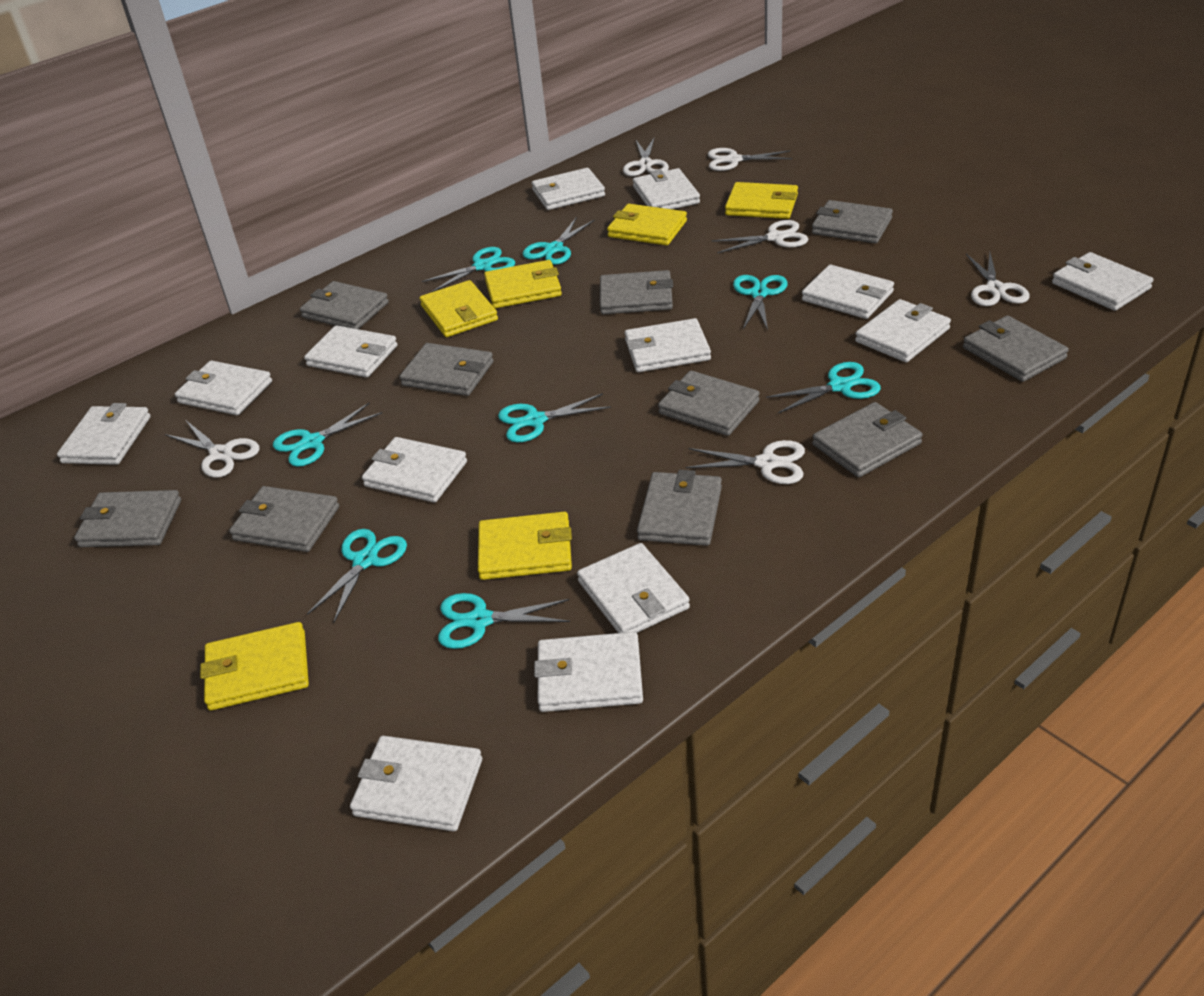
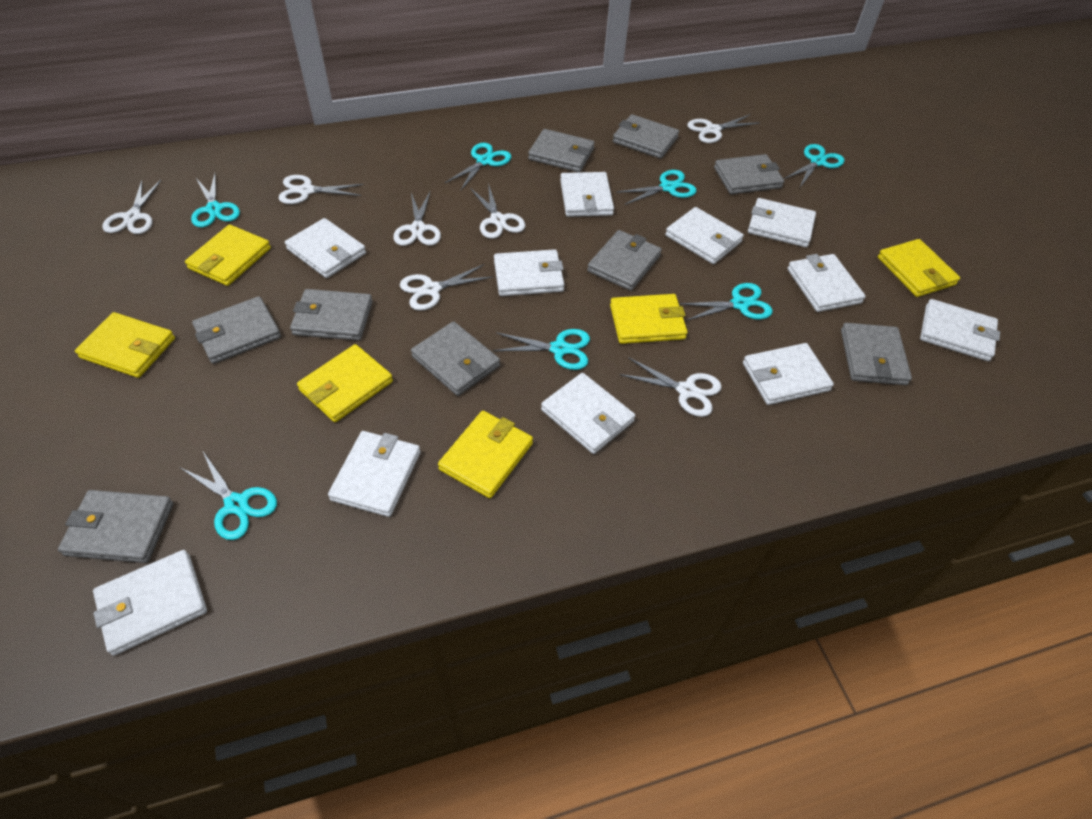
grey wallet: [74,490,181,547] [229,486,339,552] [300,281,389,329] [400,343,493,396] [600,270,673,314] [637,470,722,546] [658,371,760,436] [812,200,893,244] [812,402,923,478] [963,315,1069,382] = 10 -> [58,490,174,563] [192,296,281,364] [290,289,373,341] [411,321,500,396] [528,129,595,172] [587,230,662,291] [613,114,679,159] [714,154,784,194] [841,323,912,385] = 9
turquoise scissors: [273,403,382,467] [307,529,407,622] [422,247,515,292] [438,593,570,649] [498,393,611,443] [523,218,595,265] [733,275,788,330] [766,362,881,413] = 8 -> [181,450,277,540] [191,174,240,228] [445,143,512,191] [493,329,590,370] [616,170,697,205] [679,283,773,321] [784,144,845,187] = 7
white scissors: [165,421,259,478] [623,137,669,176] [685,440,805,484] [708,148,792,171] [711,220,808,253] [966,252,1030,306] = 6 -> [102,180,161,234] [278,175,364,204] [393,192,441,246] [400,264,493,311] [470,183,525,239] [620,357,722,417] [687,114,760,143] = 7
white wallet: [57,403,151,465] [175,360,272,415] [304,325,398,378] [350,736,482,831] [362,437,467,503] [532,168,605,210] [534,632,643,712] [577,543,690,633] [624,318,711,372] [633,168,700,209] [802,265,894,319] [855,299,951,362] [1052,252,1153,311] = 13 -> [93,550,207,656] [285,218,366,278] [328,431,421,517] [494,249,565,296] [541,373,635,454] [560,172,614,217] [665,207,744,264] [743,343,834,405] [748,198,816,247] [787,254,866,312] [920,299,1000,361] = 11

